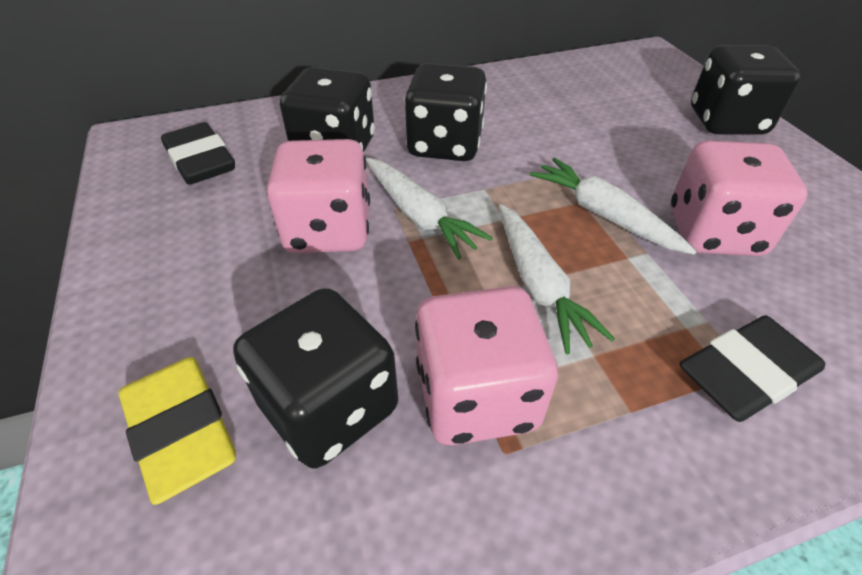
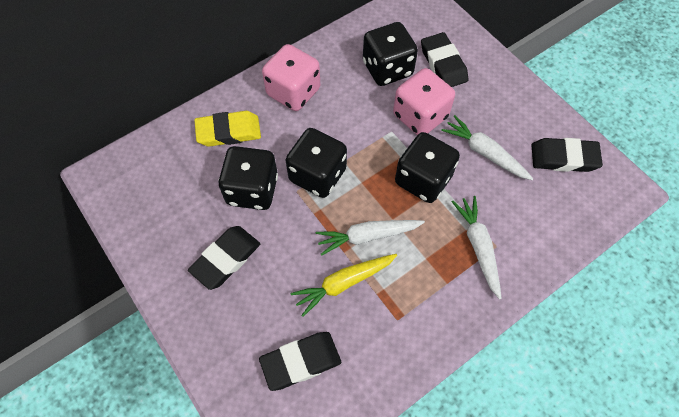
black eraser: [161,122,235,185] [680,315,825,422] = 2 -> [188,226,260,290] [259,332,341,391] [421,32,468,87] [532,138,603,172] = 4
pink dice: [267,139,370,253] [415,286,558,446] [671,140,808,256] = 3 -> [262,44,320,111] [393,68,455,135] = 2
yellow carrot: none = 0 -> [290,254,397,317] = 1

